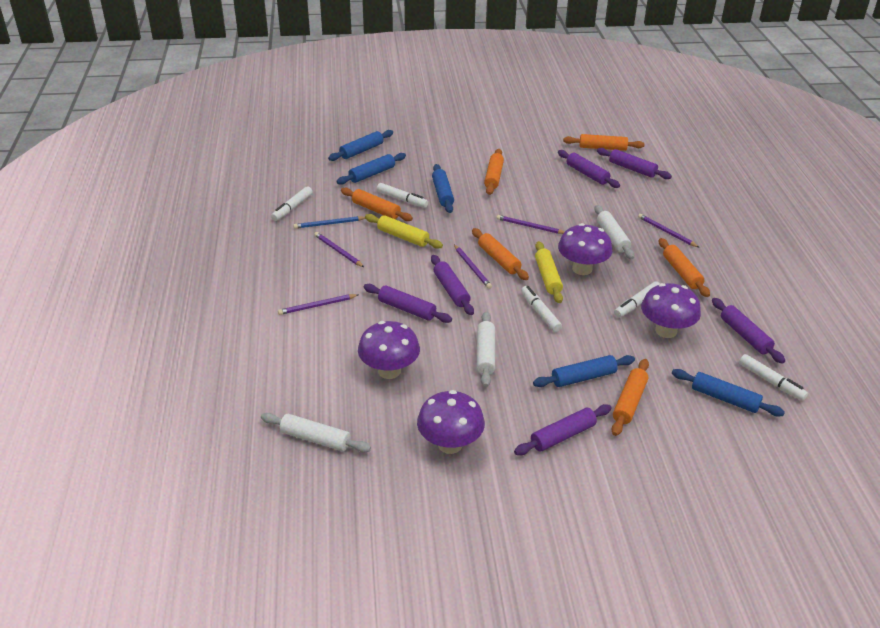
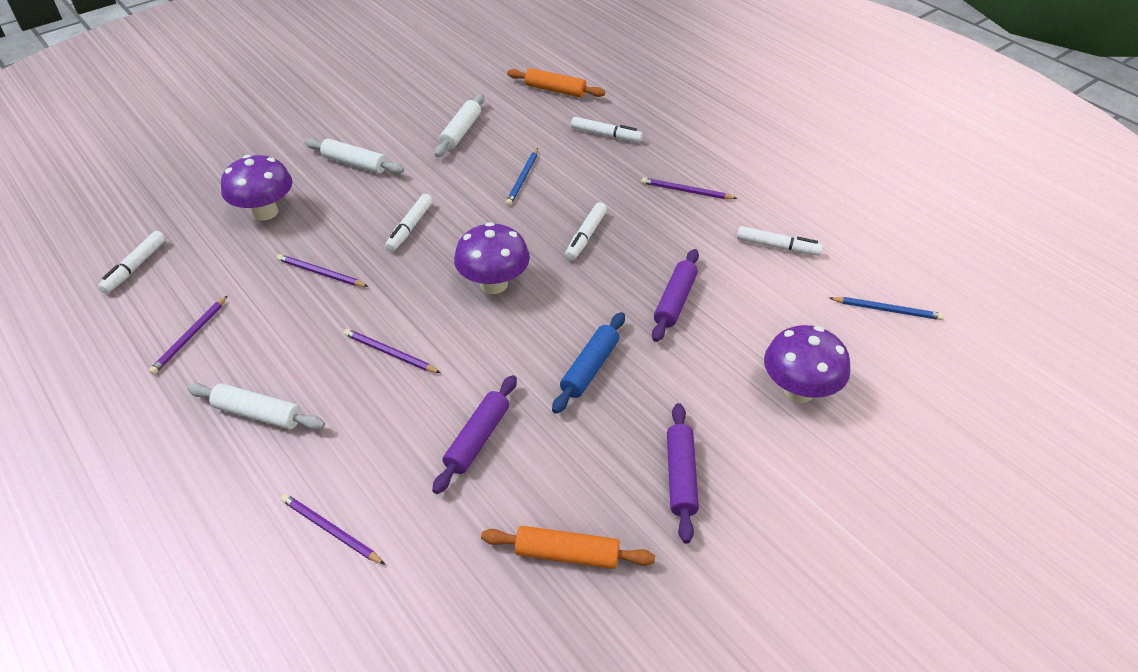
blue pencil: [293,216,366,229] = 1 -> [506,148,538,206] [830,297,944,320] = 2
blue rolling pin: [328,130,393,161] [336,153,406,185] [432,164,454,213] [533,355,635,387] [672,369,785,416] = 5 -> [552,312,625,414] = 1
orange rolling pin: [341,187,413,221] [472,228,529,280] [484,149,504,195] [563,134,645,151] [611,359,649,436] [659,238,710,297] = 6 -> [481,526,655,569] [507,68,605,98] = 2
purple mushroom: [358,321,420,379] [417,390,485,454] [558,223,612,275] [641,283,701,338] = 4 -> [221,155,292,221] [454,222,530,294] [764,325,850,403] = 3
purple rolling pin: [363,284,452,323] [431,255,474,315] [514,404,611,455] [558,150,620,188] [597,148,672,179] [712,298,785,364] = 6 -> [432,375,517,494] [652,249,699,342] [667,403,699,544] = 3
yellow rolling pin: [365,214,443,249] [535,241,563,303] = 2 -> none = 0

